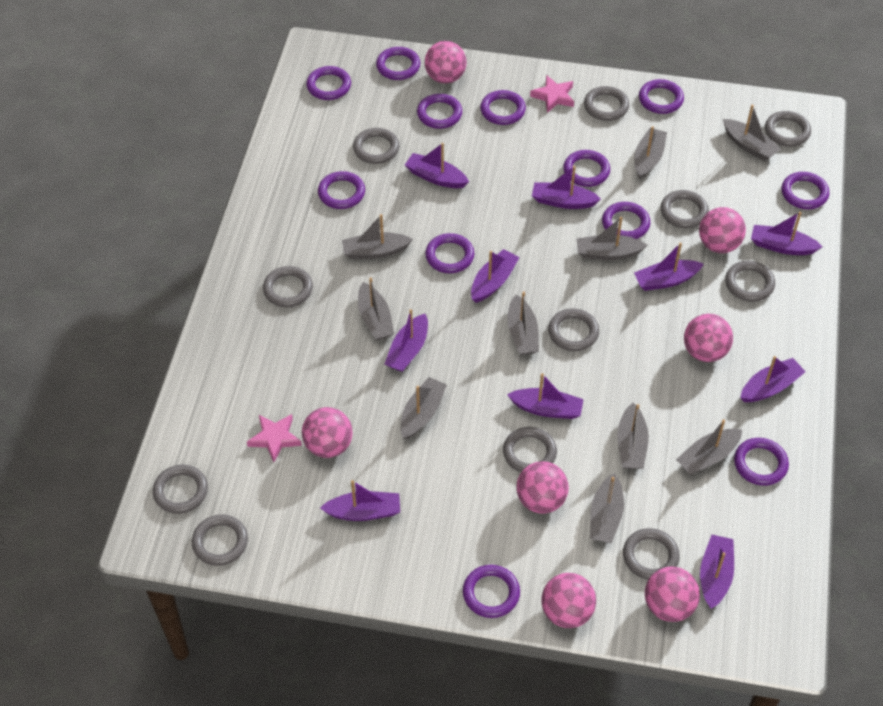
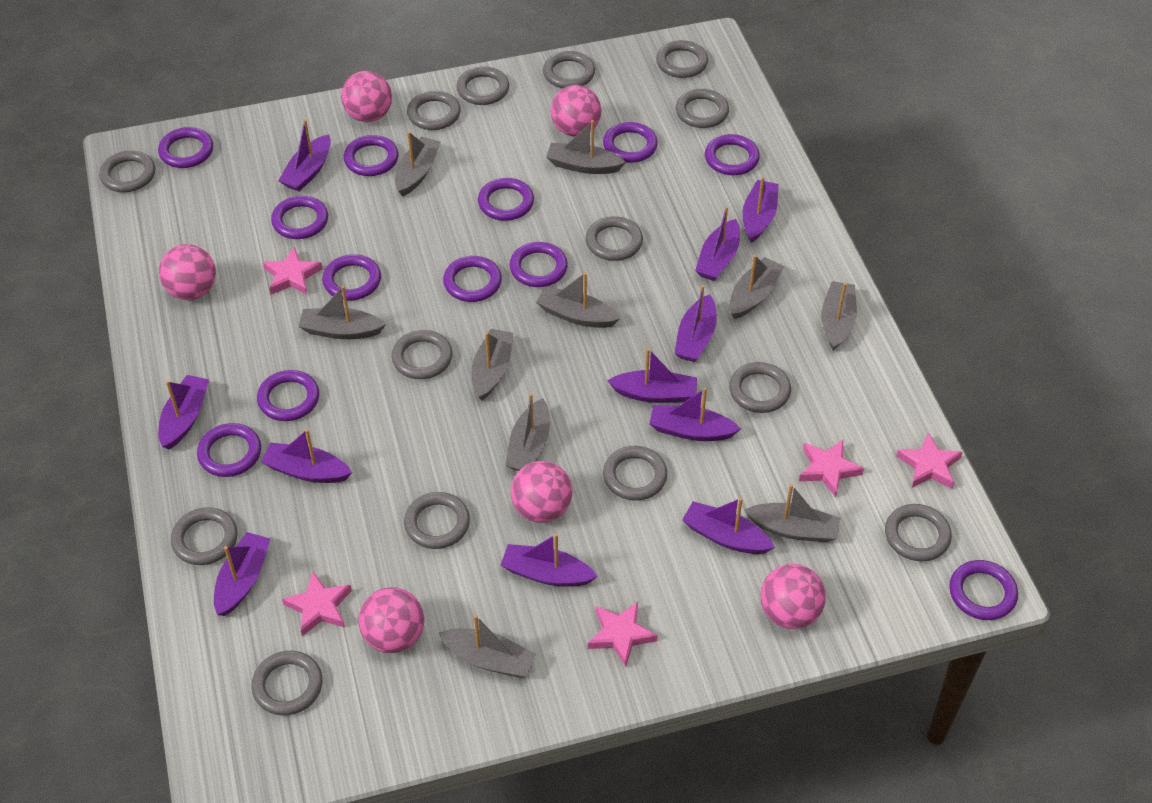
grey ring: [153,465,208,514] [192,514,248,566] [263,266,313,307] [353,128,399,164] [503,427,557,472] [548,308,599,351] [584,86,629,121] [623,528,680,580] [661,190,709,228] [725,261,775,302] [765,111,811,147] = 11 -> [99,151,155,192] [171,507,238,565] [251,651,323,716] [392,330,452,379] [404,492,470,549] [407,91,461,130] [457,66,509,105] [543,51,595,88] [586,216,643,261] [603,446,667,501] [656,40,708,78] [676,89,729,128] [729,362,791,413] [885,504,952,561] = 14
pink ball: [302,407,353,458] [425,41,466,84] [516,461,569,514] [541,573,596,628] [645,567,700,622] [684,314,733,362] [699,207,746,253] = 7 -> [159,244,216,300] [341,71,392,122] [358,587,424,653] [511,461,572,523] [551,85,601,137] [760,564,826,629] = 6
pink star: [247,414,302,462] [530,75,574,113] = 2 -> [263,247,322,295] [282,572,352,636] [588,602,658,667] [799,440,864,497] [896,433,963,489] = 5
purple boat: [320,480,400,521] [385,309,428,372] [405,143,469,188] [471,249,520,303] [507,373,584,419] [532,166,601,209] [634,243,704,291] [700,535,734,609] [740,356,806,402] [751,212,823,255] = 10 -> [158,375,209,449] [214,532,270,616] [261,429,352,483] [278,119,331,192] [500,534,598,587] [607,348,697,403] [649,388,741,441] [674,285,717,362] [682,497,775,554] [695,206,740,281] [742,177,779,243] = 11

